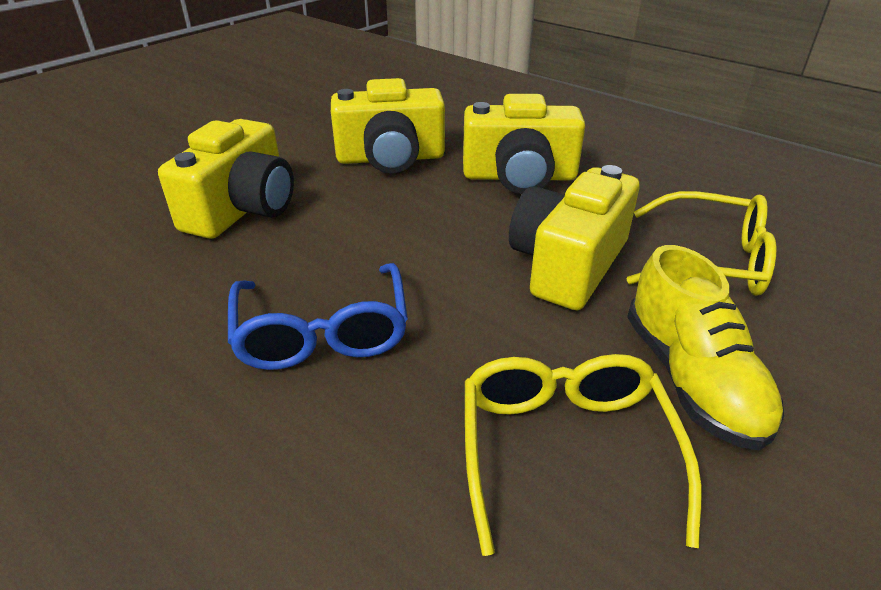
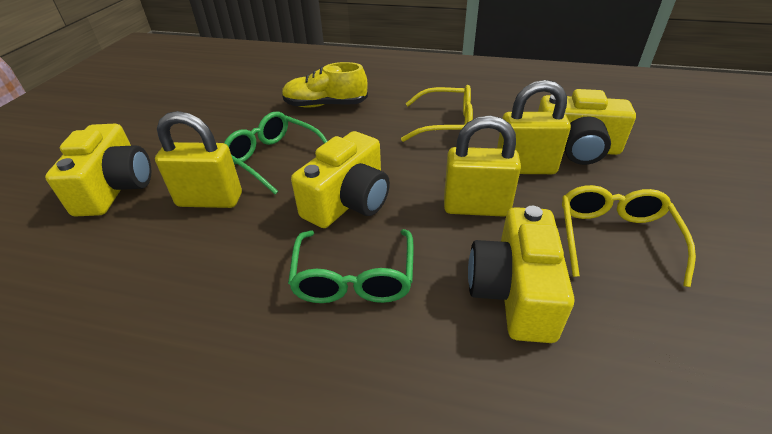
blue glasses: [228,263,408,370] = 1 -> none = 0
green glasses: none = 0 -> [224,112,327,194] [288,229,414,303] = 2
yellow padlock: none = 0 -> [155,111,242,208] [444,115,521,217] [497,80,571,174] = 3

